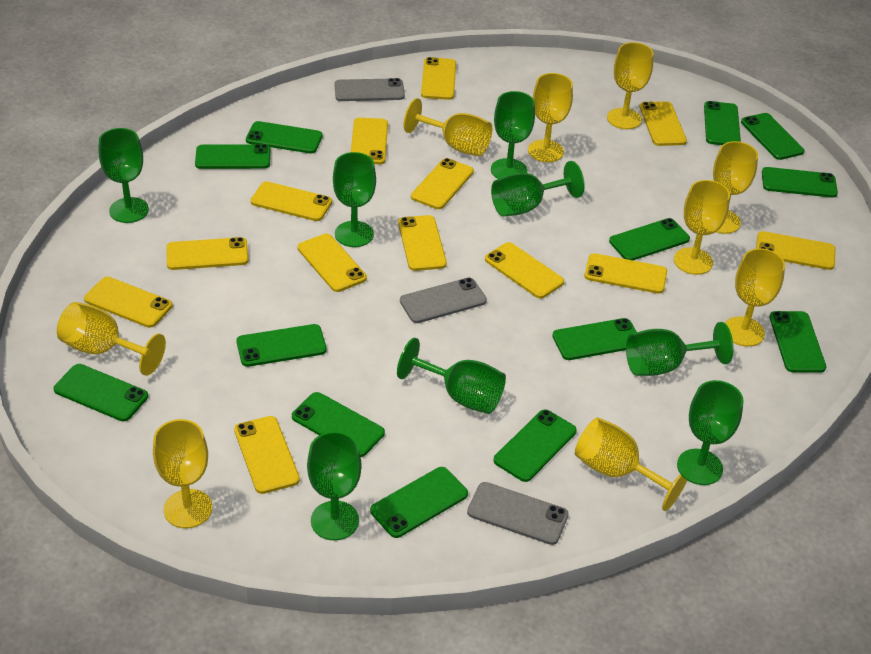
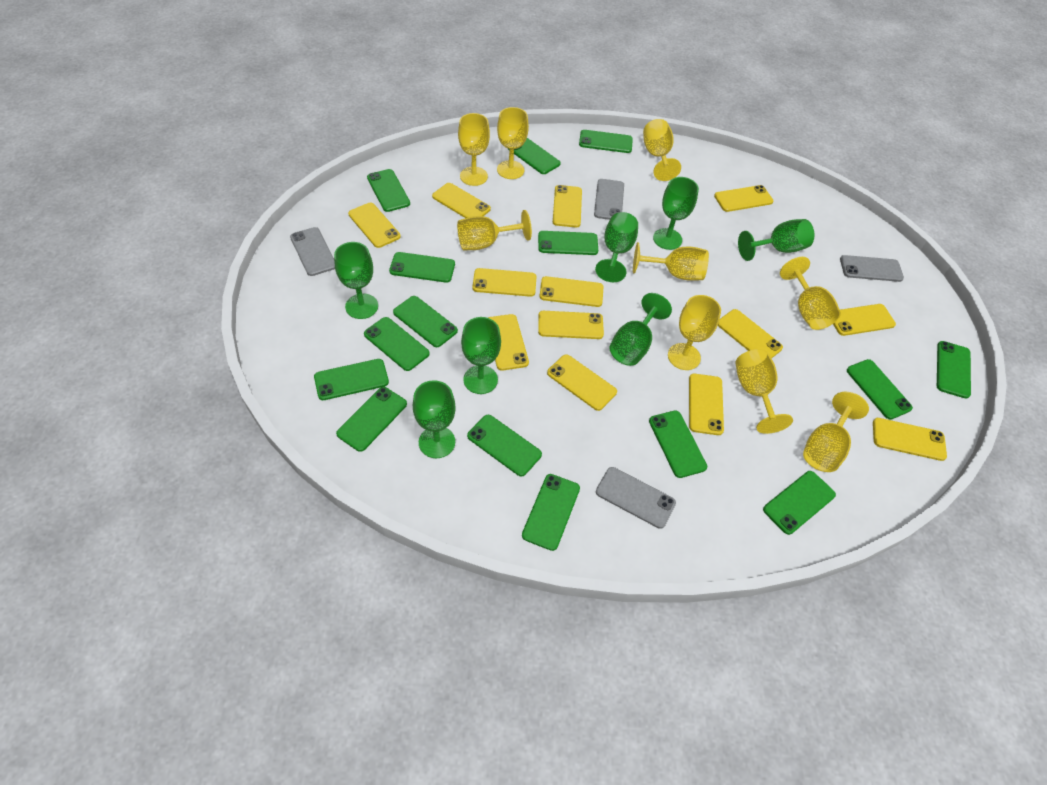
green goblet: [99,128,149,223] [307,431,362,540] [333,152,376,247] [397,338,506,414] [491,91,535,179] [491,161,585,216] [626,322,734,376] [677,380,744,485] = 8 -> [334,242,378,319] [413,380,456,458] [461,317,501,394] [595,212,638,282] [610,293,672,366] [653,177,699,250] [738,219,814,261] = 7
green phone: [53,364,148,421] [195,144,270,169] [236,324,327,367] [246,121,323,154] [292,392,385,457] [370,467,468,538] [494,409,577,482] [552,318,637,360] [609,218,690,260] [704,101,741,145] [741,113,804,160] [762,167,838,198] [769,311,826,373] = 13 -> [314,359,389,400] [336,387,407,452] [364,317,430,371] [367,169,410,212] [389,252,455,283] [393,296,458,347] [467,415,542,476] [508,138,561,174] [522,474,580,551] [538,231,598,255] [579,130,633,153] [649,411,707,478] [763,471,836,535] [847,359,913,420] [937,341,971,399] = 15
grey phone: [334,78,405,101] [400,278,487,323] [467,482,569,545] = 3 -> [290,227,335,276] [594,179,624,220] [596,467,676,529] [840,255,904,282] = 4

